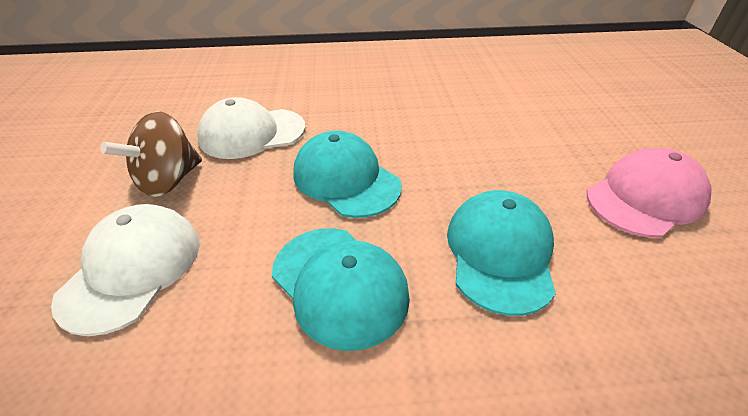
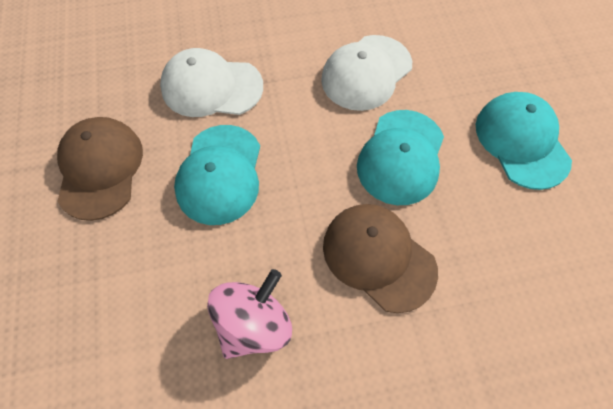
brown cap: none = 0 -> [57,117,143,221] [323,204,438,313] = 2
brown spinning top: [100,112,202,197] = 1 -> none = 0
pink cap: [587,148,712,238] = 1 -> none = 0
pink spinning top: none = 0 -> [207,269,292,359] = 1

